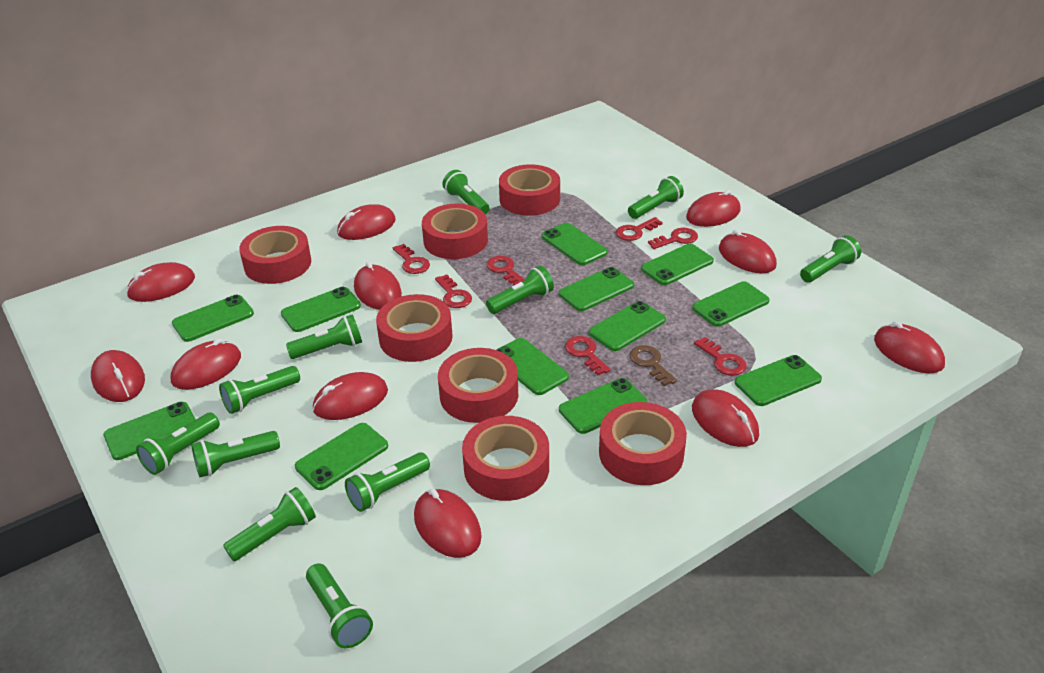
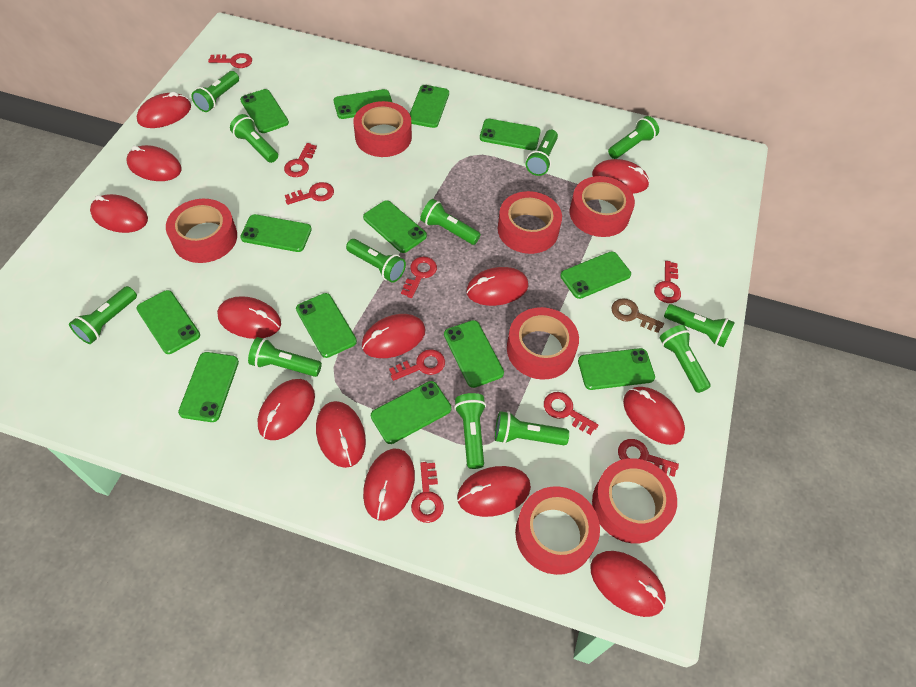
green flashlight: [136,413,220,475] [191,431,280,477] [219,366,300,414] [223,487,316,561] [286,314,362,359] [306,563,373,648] [345,452,430,512] [443,170,490,215] [486,266,554,314] [628,176,684,219] [800,235,861,282] = 11 -> [69,286,137,344] [191,71,239,112] [230,114,278,163] [248,337,322,377] [346,239,406,283] [420,199,481,245] [454,393,486,469] [495,411,569,445] [526,130,558,176] [608,116,659,159] [660,325,711,393] [664,304,735,347] = 12
green phone: [103,402,196,460] [172,295,254,342] [281,287,361,332] [295,423,388,490] [496,338,569,395] [542,223,608,265] [559,267,634,311] [559,378,647,434] [589,301,666,351] [641,244,714,285] [692,281,770,327] [735,355,822,406] = 12 -> [136,290,200,354] [178,352,239,422] [240,89,289,133] [240,214,312,252] [296,293,357,358] [333,89,393,119] [363,200,427,253] [371,381,452,444] [410,85,449,128] [444,320,504,388] [480,119,541,150] [560,251,631,299] [578,348,655,390] = 13
red key: [393,244,430,274] [435,275,472,308] [486,256,525,285] [565,336,611,375] [616,217,663,241] [648,228,698,249] [694,337,747,376] = 7 -> [208,53,252,68] [284,143,317,177] [285,182,334,205] [389,349,445,381] [401,257,437,298] [411,462,444,523] [544,392,598,435] [618,439,679,477] [654,261,681,303] = 9
red mouse: [91,350,145,402] [126,262,195,302] [170,338,241,390] [313,372,388,420] [337,204,396,240] [354,261,402,310] [414,489,482,558] [686,190,741,227] [692,389,759,447] [719,230,777,273] [874,321,945,373] = 11 -> [90,194,148,233] [126,145,182,181] [137,92,191,128] [217,296,281,339] [257,379,315,440] [316,401,366,468] [362,314,426,358] [363,449,415,521] [457,466,531,517] [466,267,529,306] [590,551,666,617] [592,159,650,194] [623,387,685,445] = 13

